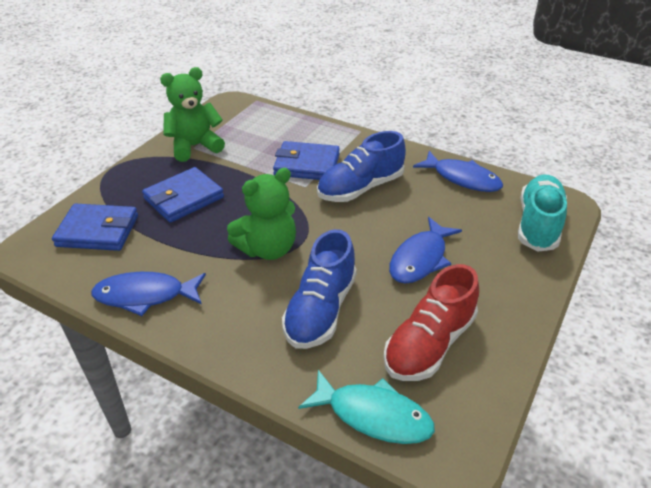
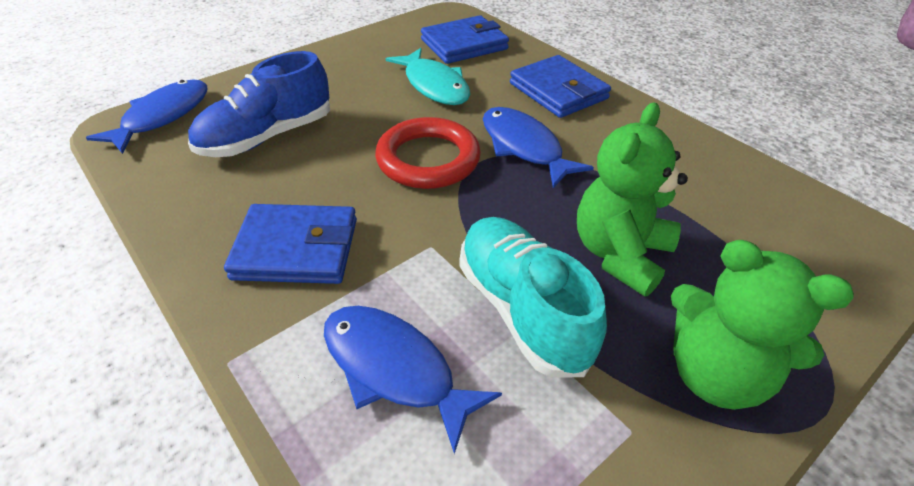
blue shoe: [282,229,357,349] [317,131,406,202] = 2 -> [188,51,330,157] = 1
red ring: none = 0 -> [375,117,481,189] = 1
red shoe: [383,264,479,381] = 1 -> none = 0

